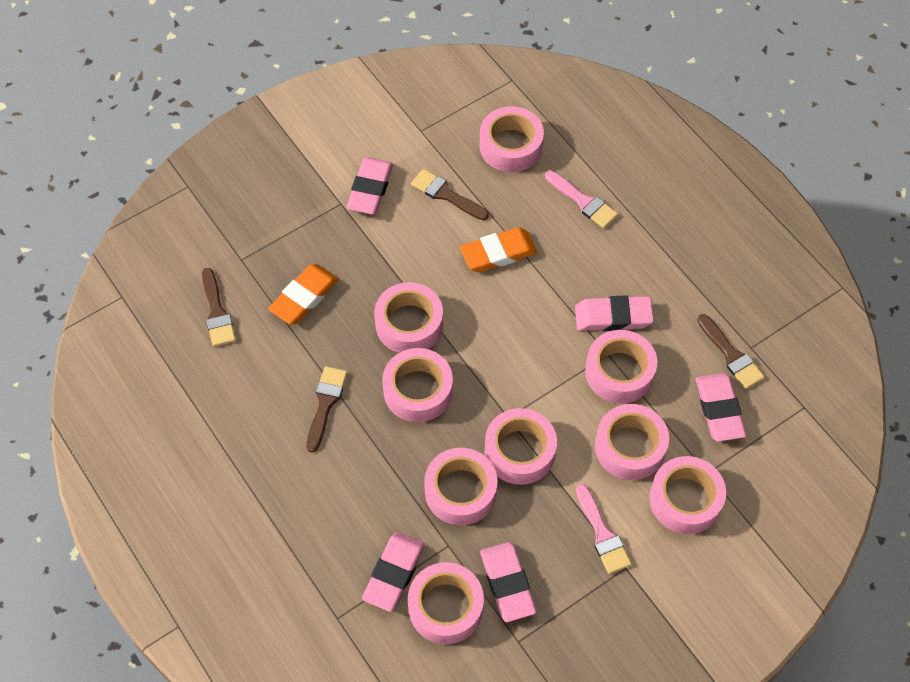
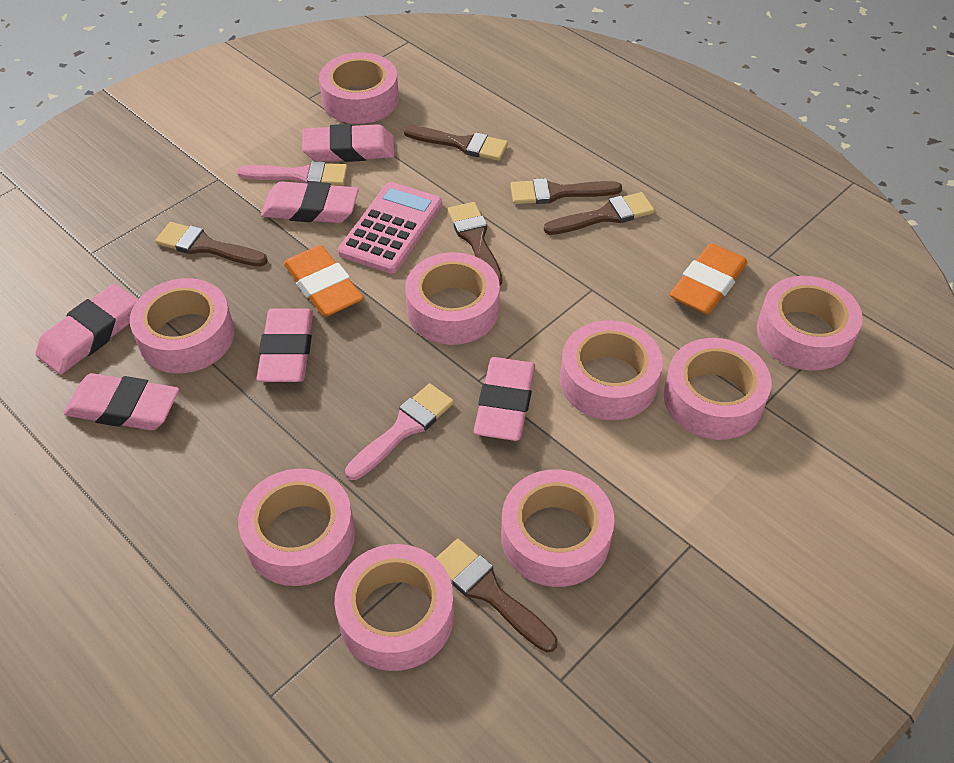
brown brush: [202,268,236,347] [306,366,347,453] [411,169,489,221] [697,314,765,389] = 4 -> [155,222,268,267] [404,125,508,161] [436,539,558,653] [448,202,502,285] [510,178,622,204] [544,192,655,235] = 6
pink calculator: none = 0 -> [338,182,442,274] = 1
pink eraser: [346,157,393,214] [362,532,425,612] [480,542,536,622] [575,296,654,331] [696,373,746,442] = 5 -> [35,283,138,374] [64,373,179,430] [257,308,313,382] [261,181,359,223] [302,124,394,162] [473,357,535,441] = 6

